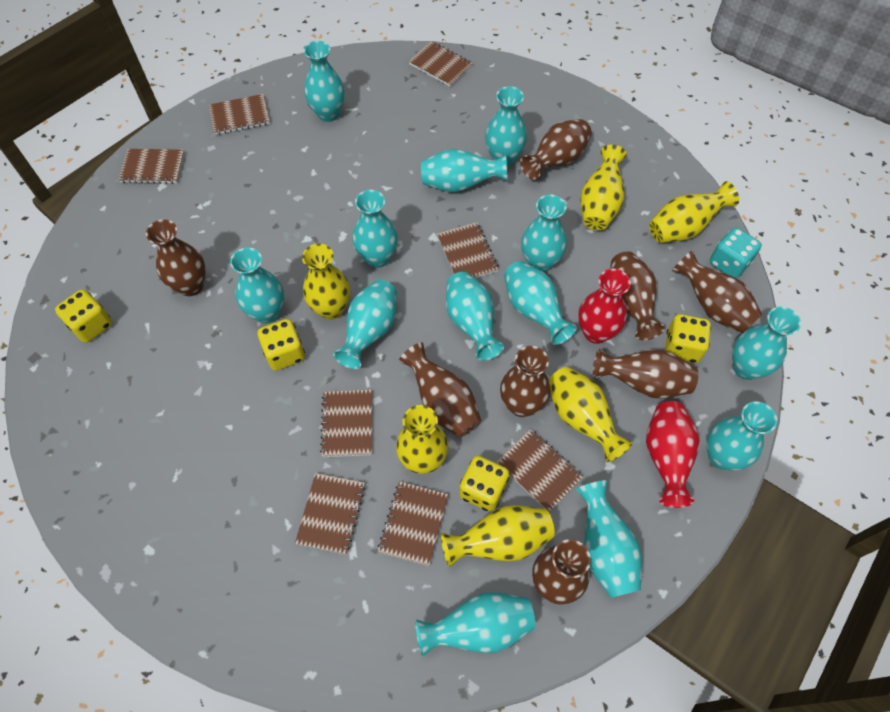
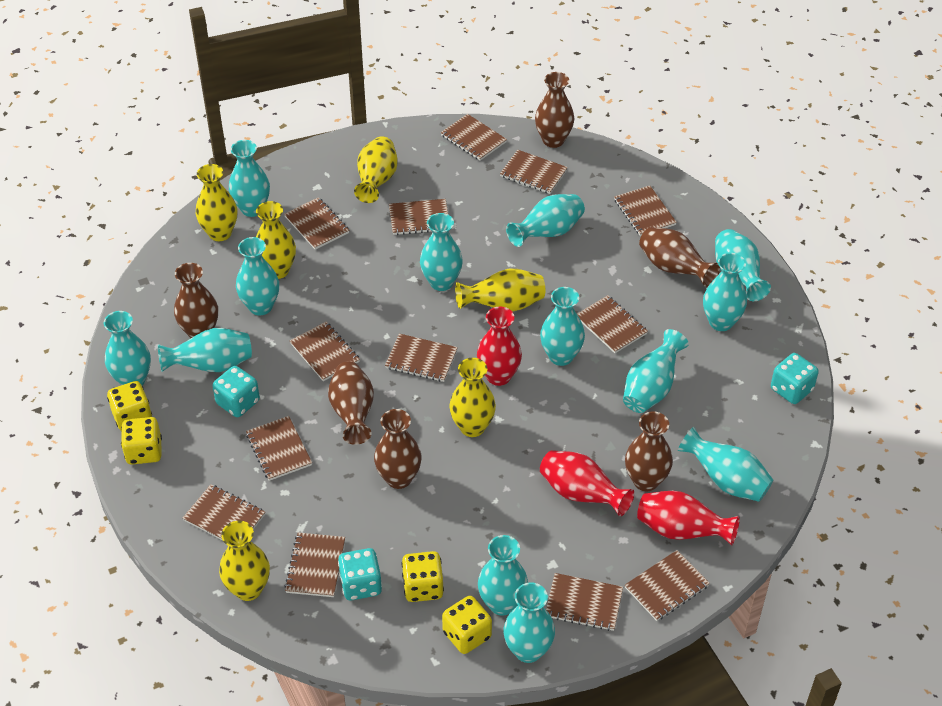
brown notebook: [119,149,185,184] [209,94,270,135] [295,473,365,554] [320,390,372,457] [378,481,449,566] [408,41,473,87] [437,222,499,278] [496,429,583,512] = 8 -> [183,484,265,540] [246,416,312,481] [284,197,349,250] [284,533,345,597] [290,322,360,381] [385,334,458,382] [389,199,448,235] [441,114,507,161] [500,150,568,194] [546,573,623,631] [577,295,648,353] [614,186,677,236] [625,550,710,621] = 13
brown vase: [146,219,206,296] [399,342,481,438] [500,346,551,417] [520,119,592,180] [532,539,591,605] [593,349,698,399] [610,251,665,340] [672,250,762,333] = 8 -> [174,263,218,338] [328,362,374,445] [374,409,422,489] [535,72,574,148] [625,411,673,491] [639,227,720,287] = 6
red vase: [578,269,631,344] [646,401,699,508] = 2 -> [477,307,522,386] [540,450,634,516] [637,491,740,545] = 3
turquoise dice: [710,227,762,278] = 1 -> [213,366,260,417] [338,548,382,600] [771,353,819,404] = 3

